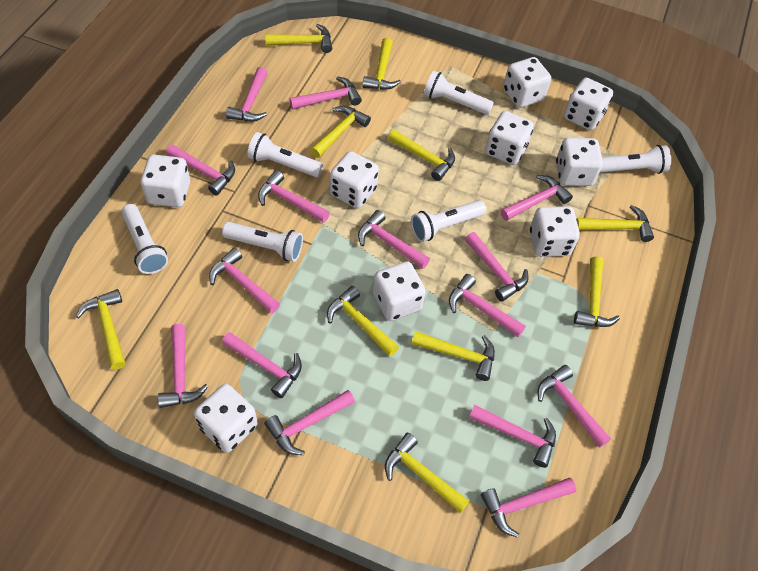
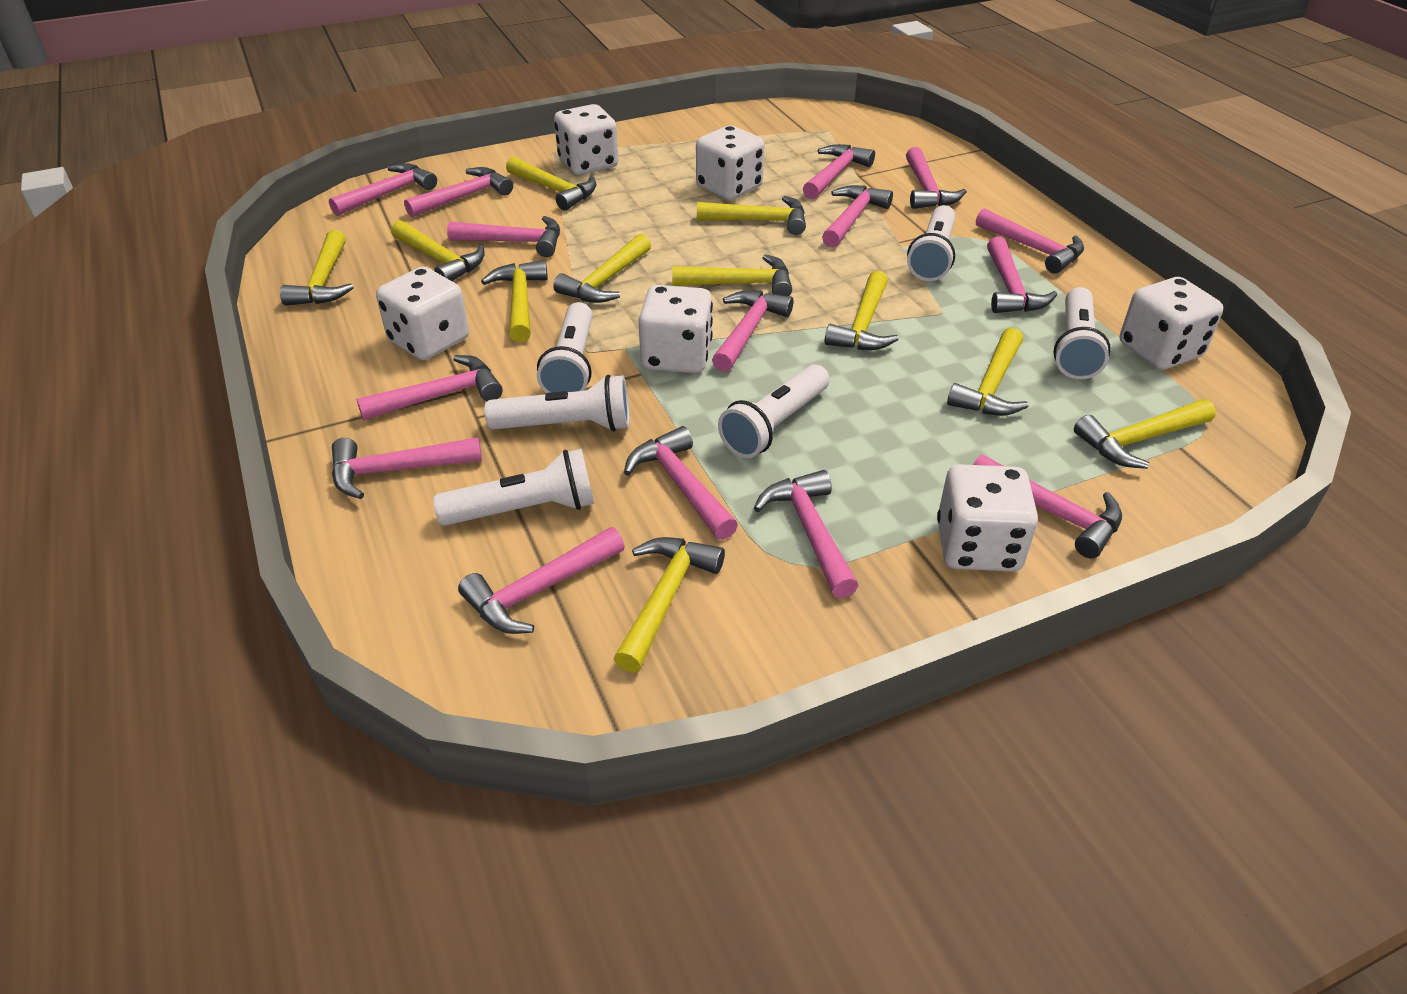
white dice: [141,154,190,207] [194,384,258,453] [330,151,379,208] [373,261,426,321] [485,111,534,165] [503,57,551,108] [530,206,580,257] [556,138,603,186] [564,77,613,130] = 9 -> [376,267,469,360] [554,104,618,175] [638,285,713,373] [696,125,765,200] [937,464,1038,571] [1120,277,1223,370] = 6
yellow hammer: [76,289,126,370] [265,24,332,53] [311,106,371,158] [327,286,399,357] [362,38,401,90] [385,433,470,513] [388,129,455,181] [411,331,495,381] [574,256,620,327] [576,205,654,242] = 10 -> [280,230,353,306] [391,220,485,281] [481,260,548,342] [506,157,596,211] [553,234,651,303] [613,537,725,673] [672,254,792,296] [697,196,806,235] [825,271,899,350] [947,328,1029,416] [1074,399,1216,469] = 11

